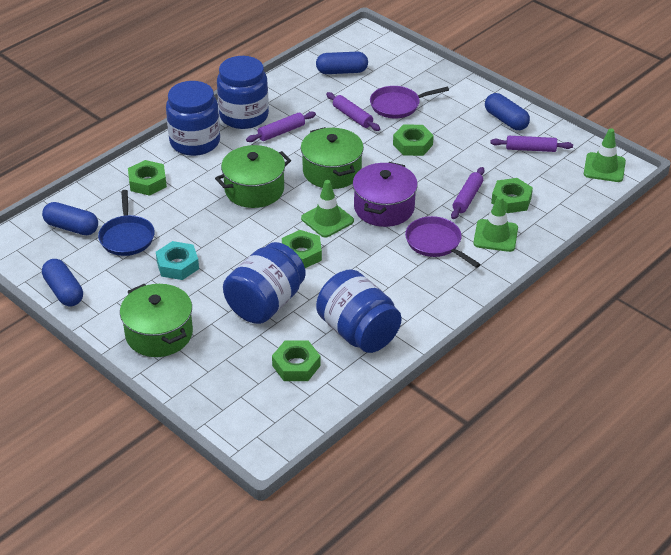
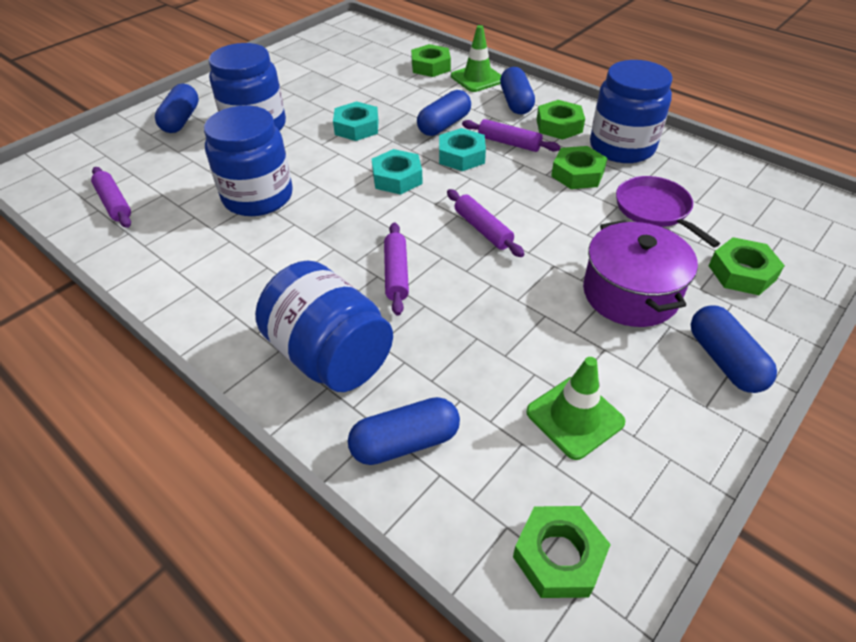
blue capsule: [42,202,98,235] [42,259,83,306] [316,52,368,74] [485,93,530,130] = 4 -> [155,84,199,133] [348,397,460,465] [417,90,471,136] [500,67,535,114] [691,305,777,393] = 5
blue pan: [98,190,155,256] = 1 -> none = 0
green pot: [120,284,193,357] [215,145,291,208] [301,127,364,189] = 3 -> none = 0
green traffic cone: [301,180,354,237] [473,196,518,252] [584,128,626,182] = 3 -> [451,25,501,92] [526,357,625,460] = 2
purple pan: [370,86,449,118] [405,216,481,268] = 2 -> [616,176,720,247] = 1
turquoise nut: [156,241,199,280] = 1 -> [333,101,378,141] [372,149,423,195] [439,128,486,171] = 3

